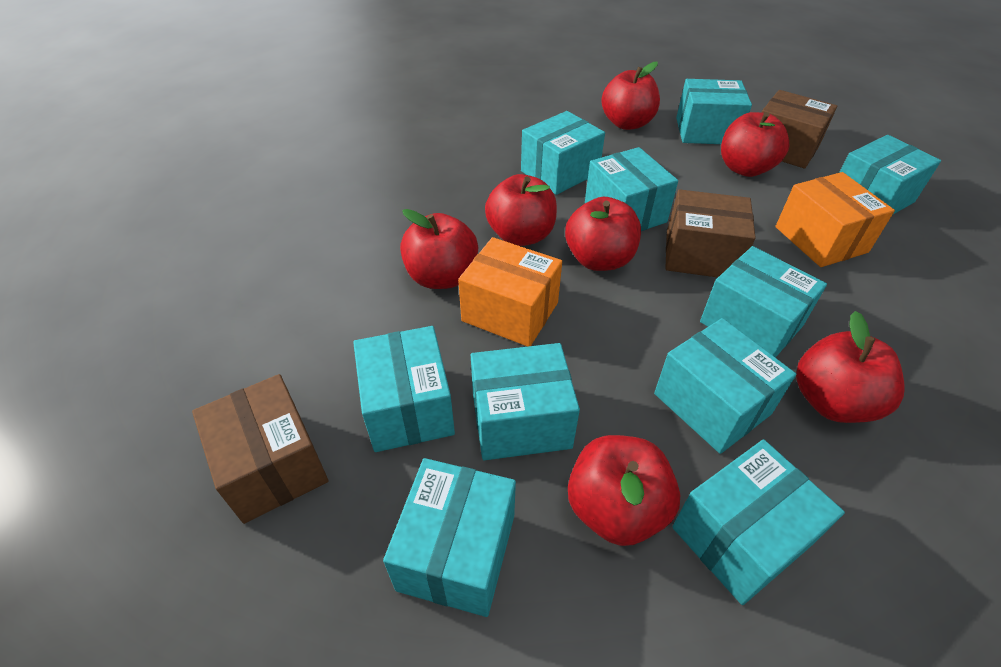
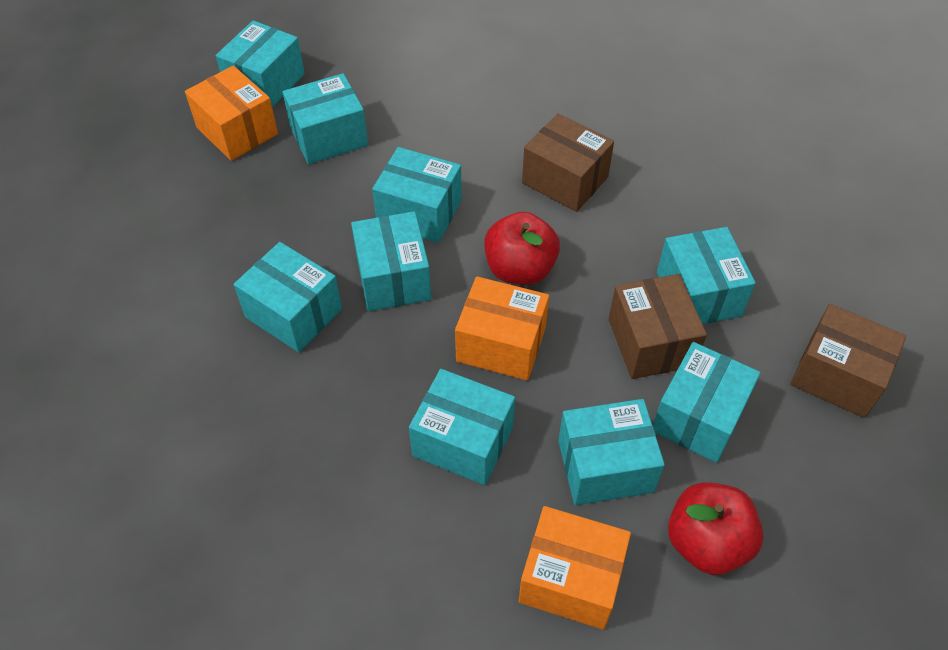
orange box: [458,237,562,347] [775,172,895,267] = 2 -> [185,66,278,161] [455,276,549,381] [519,506,631,630] = 3
red apple: [400,209,478,289] [485,174,557,246] [565,197,641,271] [568,435,680,546] [601,62,660,130] [721,112,790,177] [796,311,904,423] = 7 -> [484,212,560,285] [668,482,763,575] = 2
turquoise box: [353,326,455,452] [383,458,516,617] [471,343,580,460] [521,111,605,195] [585,147,678,231] [654,318,796,454] [672,439,845,605] [676,79,752,144] [700,246,827,358] [839,135,941,214] = 10 -> [216,20,305,108] [234,242,342,353] [283,73,368,164] [351,211,431,311] [372,147,462,243] [409,369,515,485] [558,399,665,505] [653,342,761,463] [657,227,756,324] = 9

